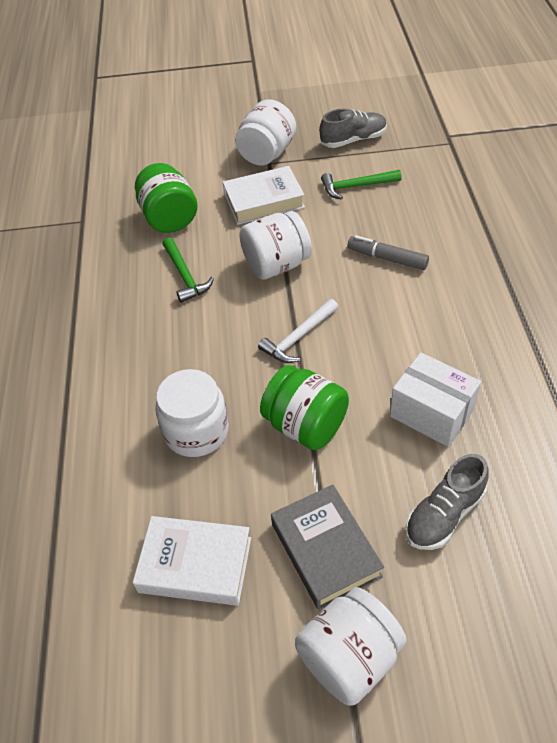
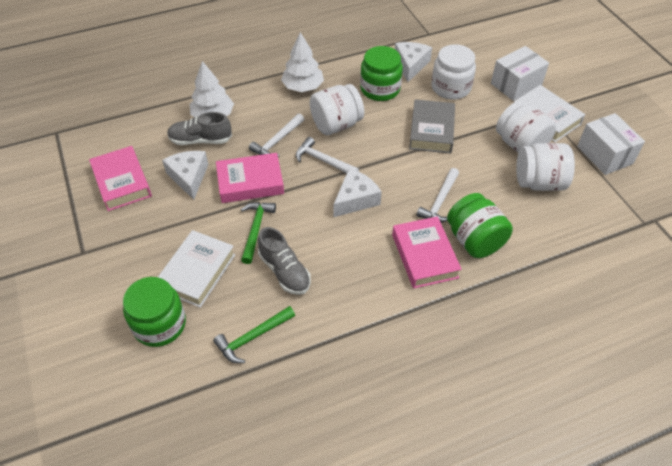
green jar: [135,163,198,233] [260,365,349,450] = 2 -> [123,277,186,347] [360,46,403,101] [447,193,513,258] = 3
grey marker: [348,235,429,270] = 1 -> none = 0
pink book: none = 0 -> [89,146,152,211] [216,153,284,203] [392,216,462,289] = 3
white box: [390,352,481,447] = 1 -> [491,46,549,101] [577,113,645,175] = 2
white cheese: none = 0 -> [162,151,208,200] [333,168,382,217] [395,42,432,82] = 3
white hammer: [258,299,338,363] = 1 -> [249,113,304,157] [296,137,359,173] [416,168,459,223] = 3
white tree: none = 0 -> [189,61,234,117] [281,32,324,92] = 2

